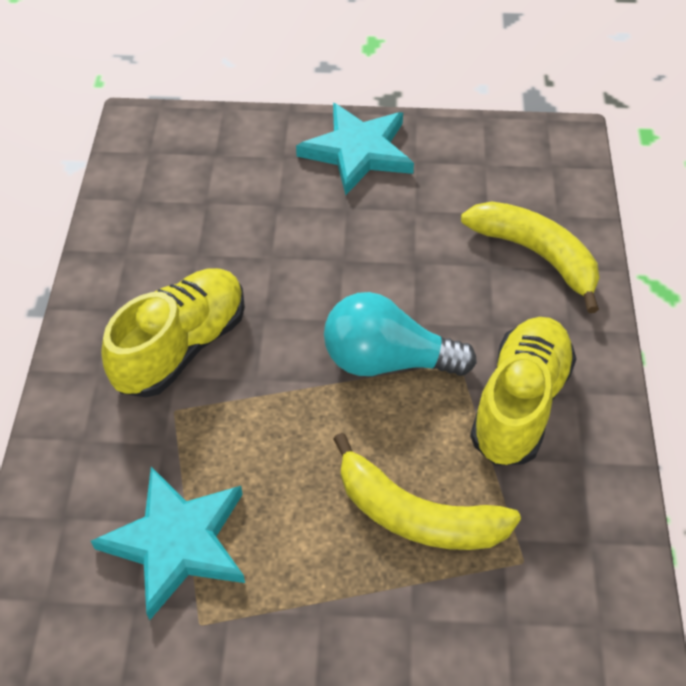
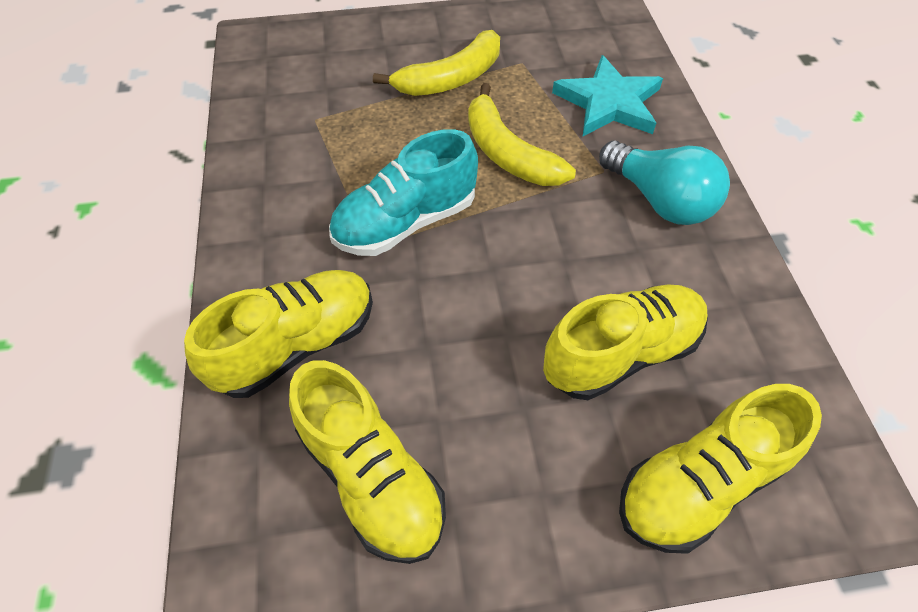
turquoise shoe: none = 0 -> [329,129,478,256] = 1
turquoise star: [91,467,245,620] [296,103,414,195] = 2 -> [552,55,663,136] = 1
yellow shoe: [101,268,245,397] [470,317,576,466] = 2 -> [184,270,373,398] [289,360,446,564] [543,284,708,400] [619,384,822,554] = 4

